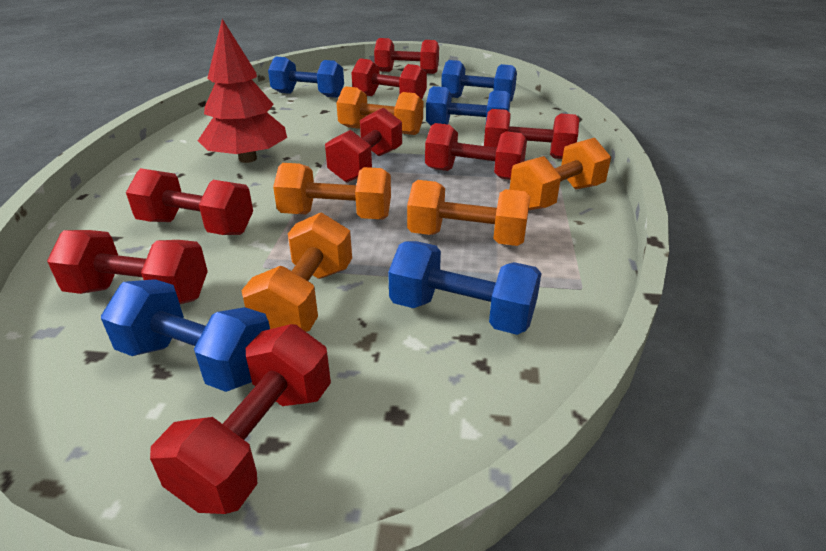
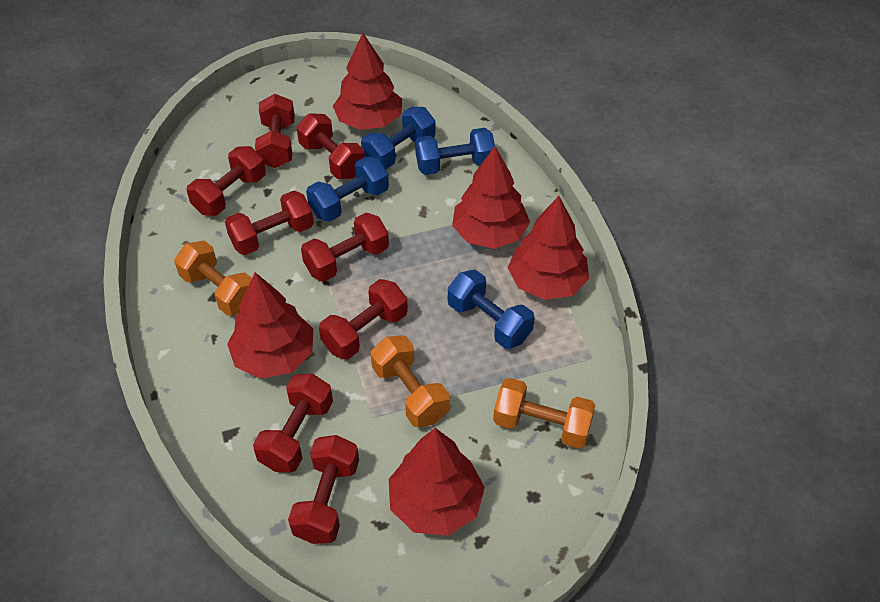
blue dumbbell: [101,279,270,392] [268,56,344,98] [388,241,542,335] [426,86,511,126] [441,60,517,102] = 5 -> [306,157,389,222] [361,107,435,169] [415,128,495,175] [448,270,535,349] = 4
orange dumbbell: [241,213,352,332] [273,163,391,220] [336,86,423,135] [407,180,530,246] [510,138,611,210] = 5 -> [174,240,252,316] [371,335,450,427] [493,378,595,449] = 3
red tree: [198,19,287,163] = 1 -> [227,272,313,379] [333,33,402,130] [389,428,485,536] [452,146,530,249] [508,196,589,300] = 5

